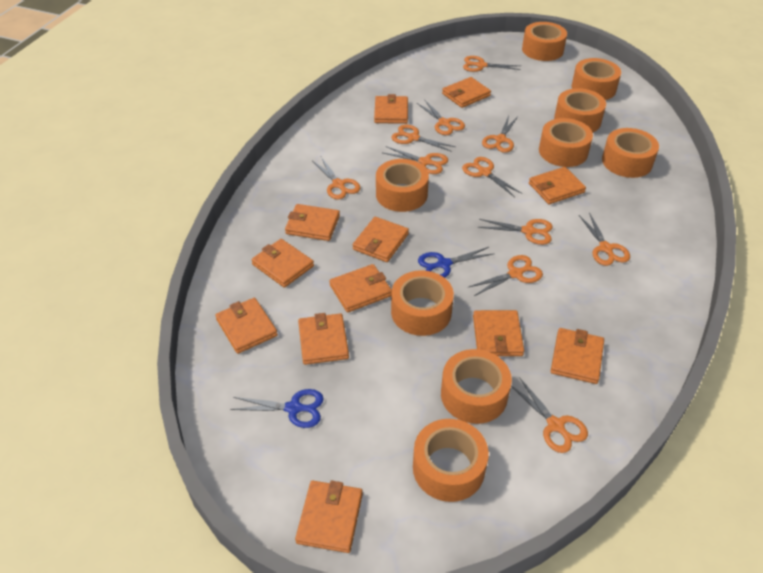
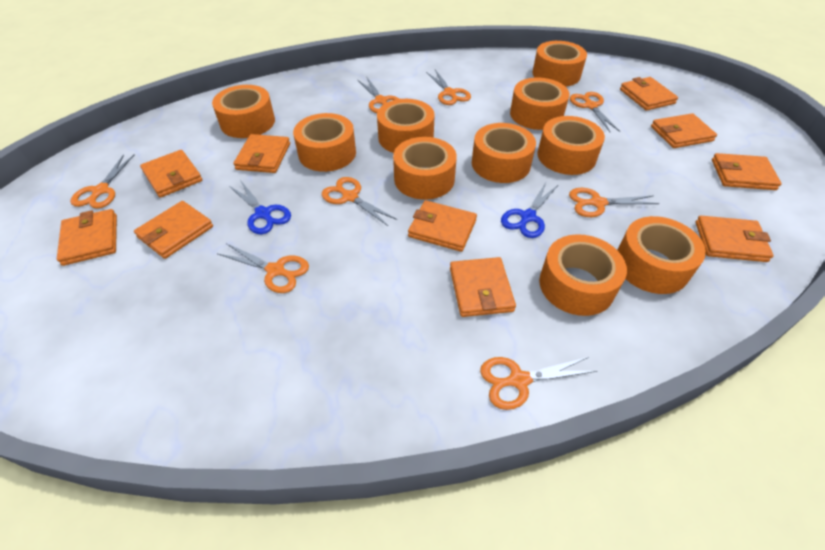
orange scissors: [313,157,360,200] [383,146,448,174] [391,124,456,152] [417,99,465,135] [462,157,522,197] [463,56,521,72] [467,255,543,296] [478,219,553,245] [482,116,518,153] [511,377,588,453] [579,212,630,266] = 11 -> [70,154,134,209] [218,243,309,293] [322,177,398,226] [358,76,399,113] [426,70,471,105] [480,357,597,410] [569,188,659,217] [570,92,620,132] = 8
orange tape: [376,159,429,212] [391,270,454,336] [413,419,489,502] [441,349,512,424] [522,22,567,61] [539,118,593,167] [554,88,606,132] [572,58,621,100] [602,128,659,178] = 9 -> [212,85,275,138] [293,113,356,172] [377,99,435,153] [393,137,457,200] [472,123,536,183] [510,78,569,130] [533,41,587,87] [537,116,605,175] [539,234,627,316] [617,216,706,294] = 10
orange wallet: [215,298,278,354] [251,239,314,288] [285,204,340,241] [295,480,363,553] [298,313,349,365] [329,264,392,313] [353,217,409,262] [374,94,408,124] [442,77,491,108] [473,310,524,356] [529,167,586,204] [551,328,604,384] = 12 -> [57,209,117,266] [134,201,213,259] [140,150,202,198] [233,134,290,173] [408,200,477,252] [450,257,516,317] [620,77,678,111] [651,113,717,148] [695,216,774,262] [712,153,782,190] = 10

